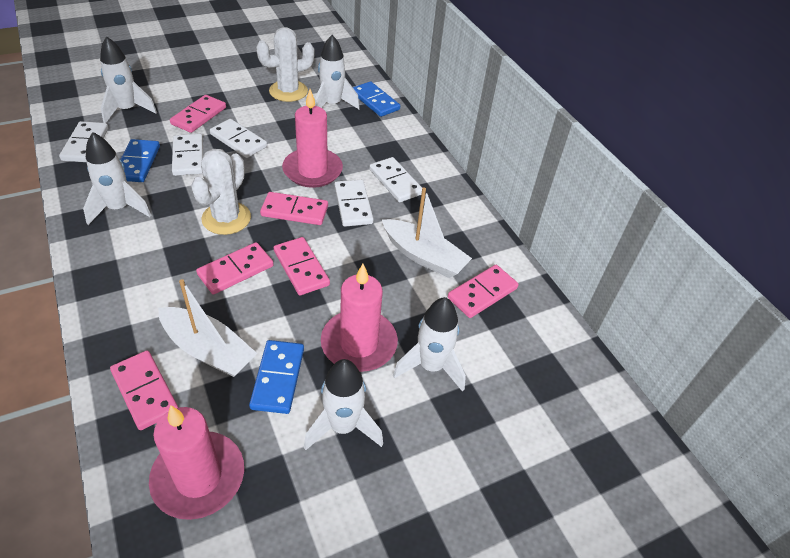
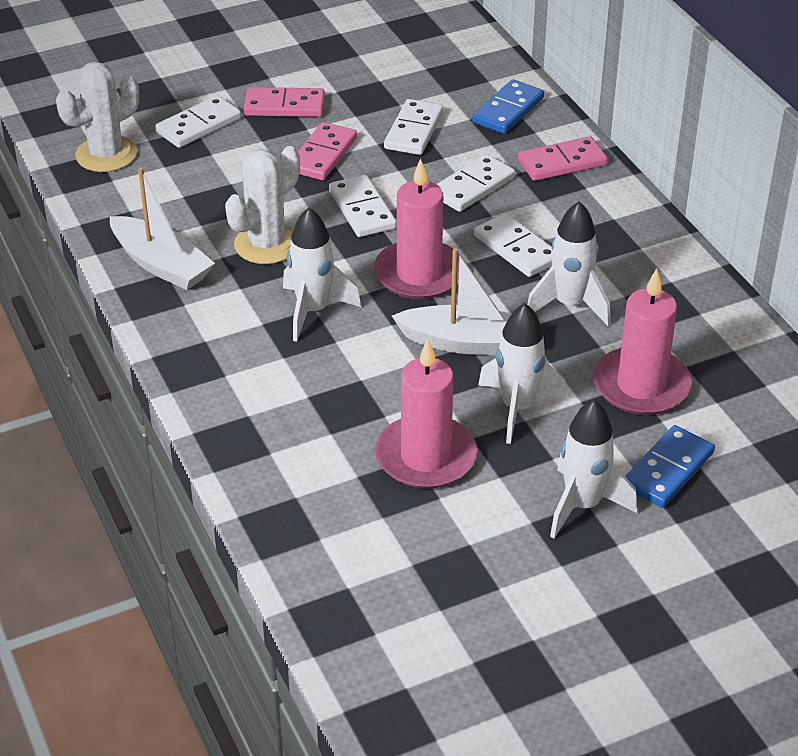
blue domino: [120,139,160,182] [249,340,304,414] [353,81,400,117] = 3 -> [472,79,544,134] [625,425,715,508] = 2
pink domino: [110,350,178,430] [170,95,226,133] [196,242,274,295] [260,192,328,225] [274,237,330,295] [448,265,519,318] = 6 -> [244,87,325,117] [298,122,357,180] [518,136,608,181] = 3
white rocket: [83,132,151,225] [100,36,157,123] [304,359,383,450] [315,35,360,109] [393,297,466,392] = 5 -> [283,207,361,342] [478,303,567,444] [527,201,611,326] [550,400,637,538] = 4

